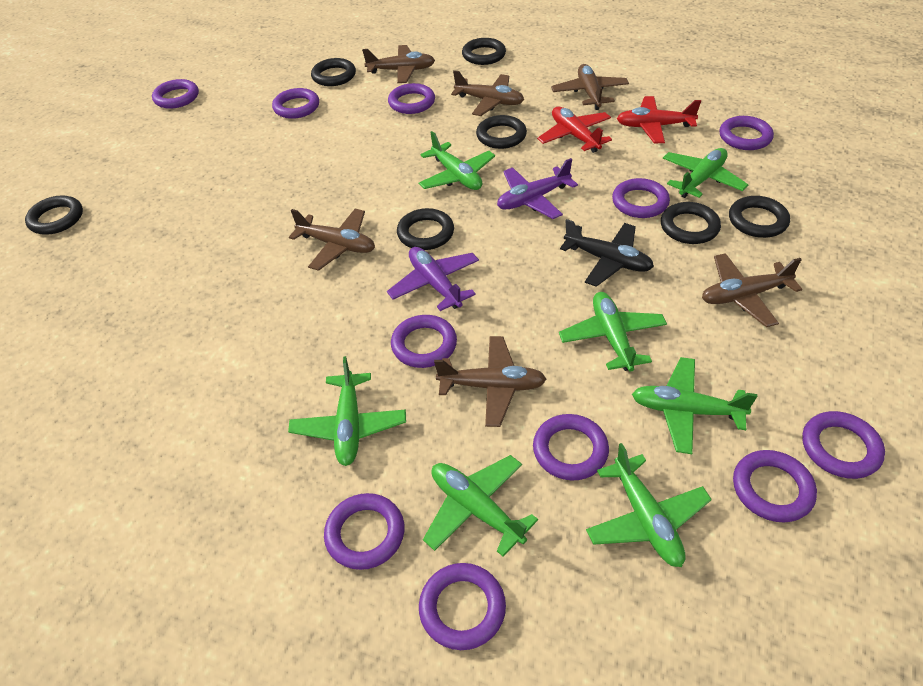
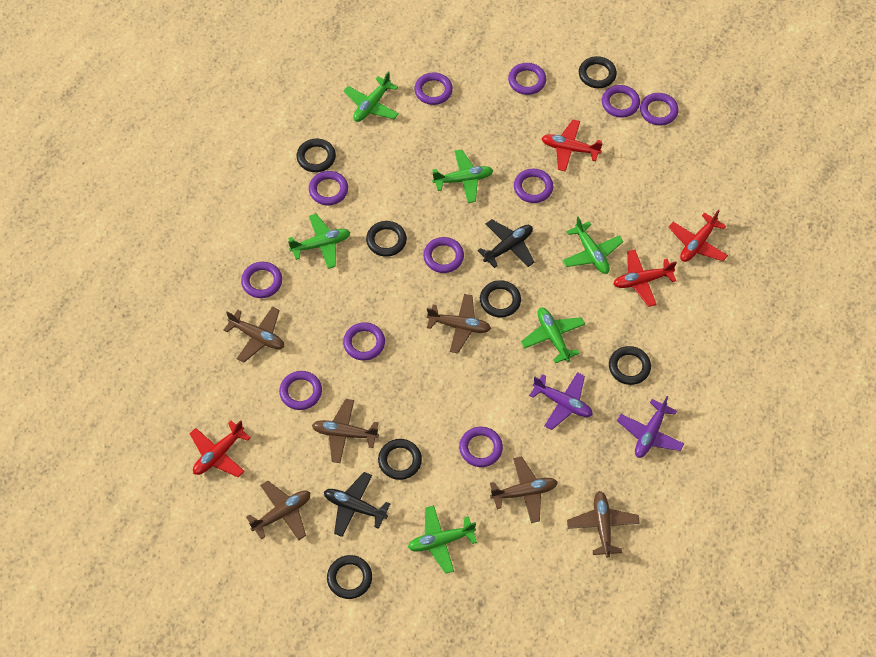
black plane: [560,219,654,287] = 1 -> [324,472,390,537] [478,219,534,268] = 2
green plane: [288,356,406,466] [419,131,495,190] [423,455,538,557] [559,292,667,372] [586,443,712,567] [632,357,757,454] [663,148,748,198] = 7 -> [288,214,350,269] [344,71,399,122] [408,505,477,574] [432,149,493,203] [521,308,585,363] [562,217,623,274] = 6
red plane: [537,106,612,153] [617,96,701,143] = 2 -> [190,420,251,478] [541,120,603,172] [613,250,677,307] [669,210,728,262] = 4

